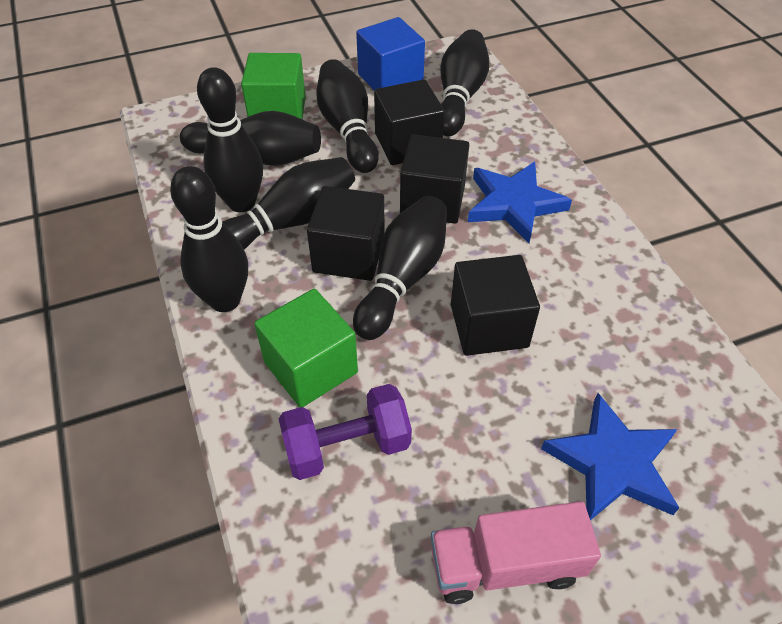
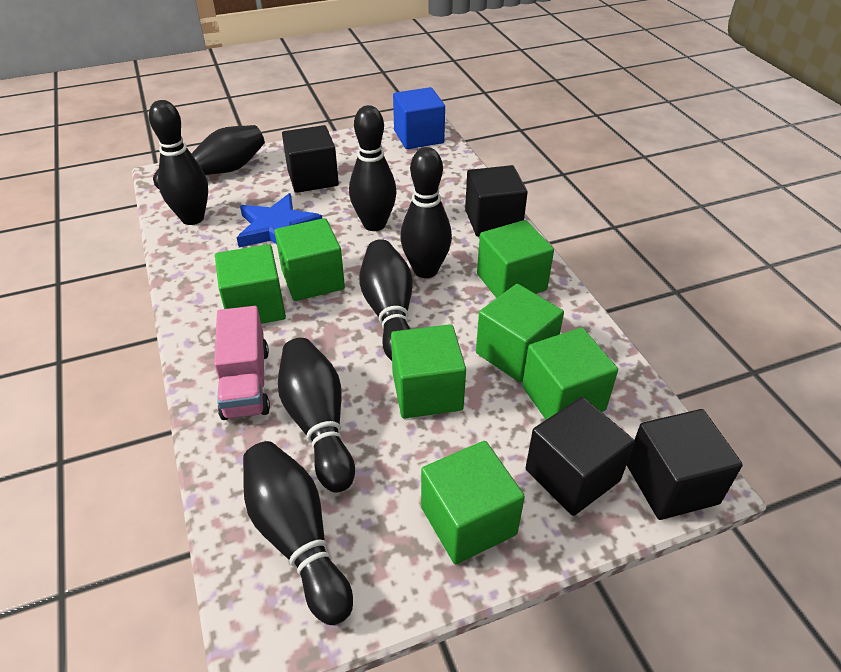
blue star: [468,162,572,243] [541,393,679,520] = 2 -> [237,193,322,247] = 1
green cube: [241,53,306,119] [254,289,358,407] = 2 -> [215,244,286,324] [275,218,345,301] [391,324,466,419] [421,441,525,564] [476,284,564,382] [477,220,554,298] [522,327,618,420] = 7
purple dumbbell: [279,384,412,480] = 1 -> none = 0

